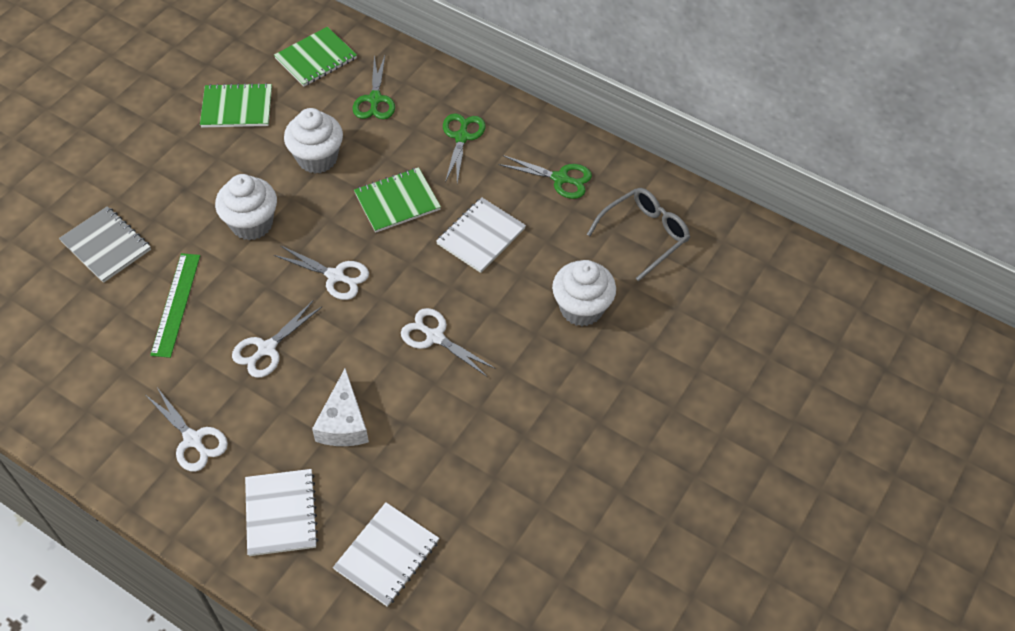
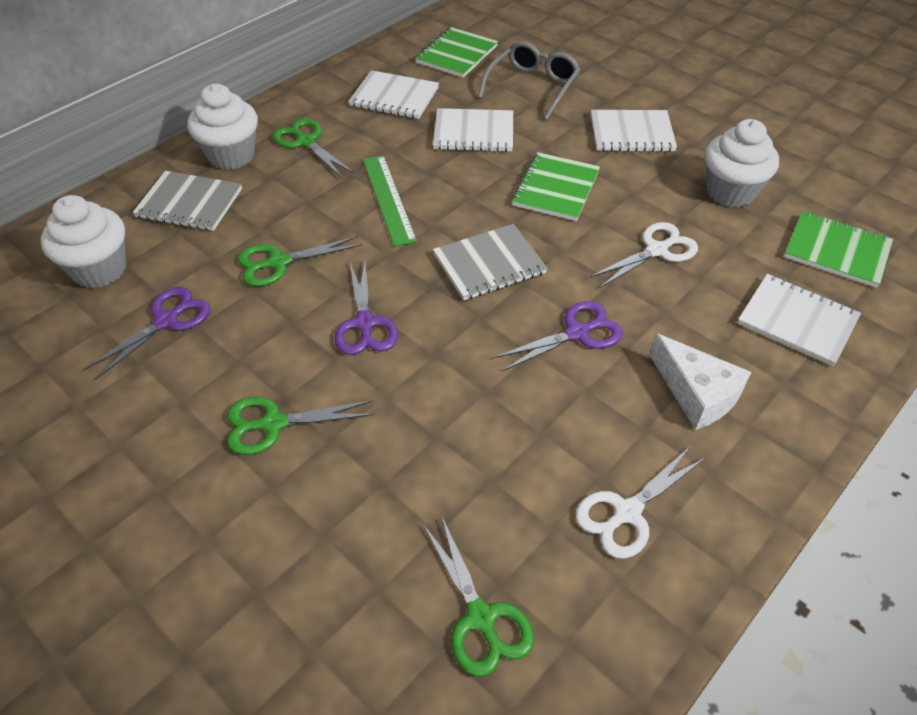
green scissors: [353,56,395,119] [443,113,486,183] [498,155,592,199] = 3 -> [227,397,374,455] [238,236,362,287] [273,119,354,177] [423,515,534,677] = 4
grey notebook: [59,206,151,283] = 1 -> [132,171,242,231] [433,224,548,300] = 2
purple scissors: none = 0 -> [83,287,211,380] [334,262,398,355] [494,301,623,371] = 3
white notebook: [245,469,319,556] [333,502,439,607] [436,197,526,273] = 3 -> [348,70,439,119] [433,108,513,152] [591,110,677,152] [738,274,861,366] = 4
white scissors: [147,386,228,472] [232,300,322,378] [274,245,369,300] [401,308,494,377] = 4 -> [576,447,706,559] [589,222,698,288] = 2

